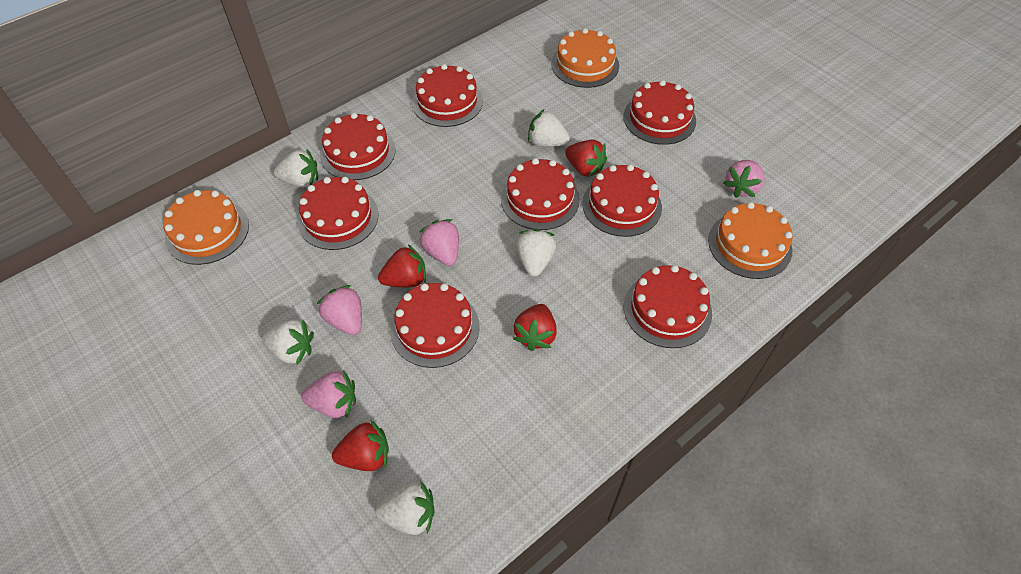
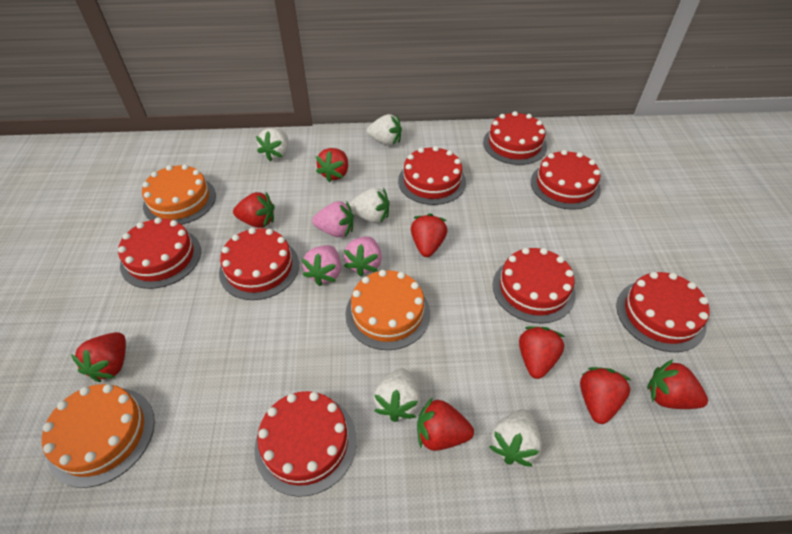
pink strawberry: [301,370,356,418] [317,285,362,335] [419,219,459,266] [724,160,765,198] = 4 -> [302,245,341,286] [312,201,354,237] [344,236,382,277] = 3
red strawberry: [332,420,389,471] [378,245,426,287] [513,304,557,351] [565,140,607,177] = 4 -> [71,332,126,382] [233,192,275,228] [316,148,348,182] [411,213,448,257] [417,397,474,451] [519,326,565,379] [580,367,631,424] [647,359,708,409] = 8

